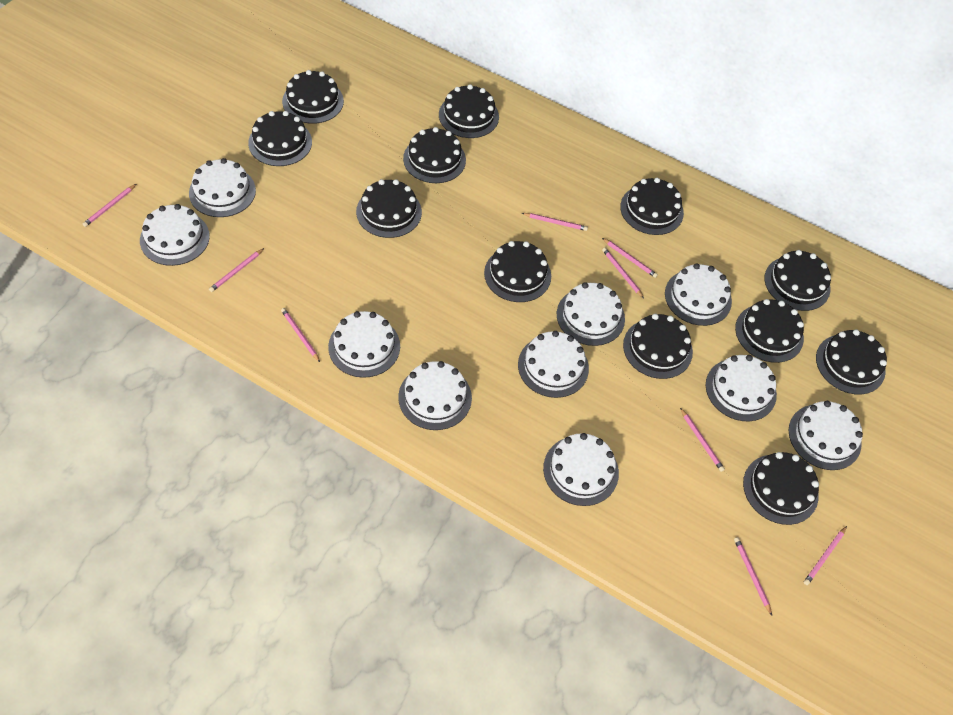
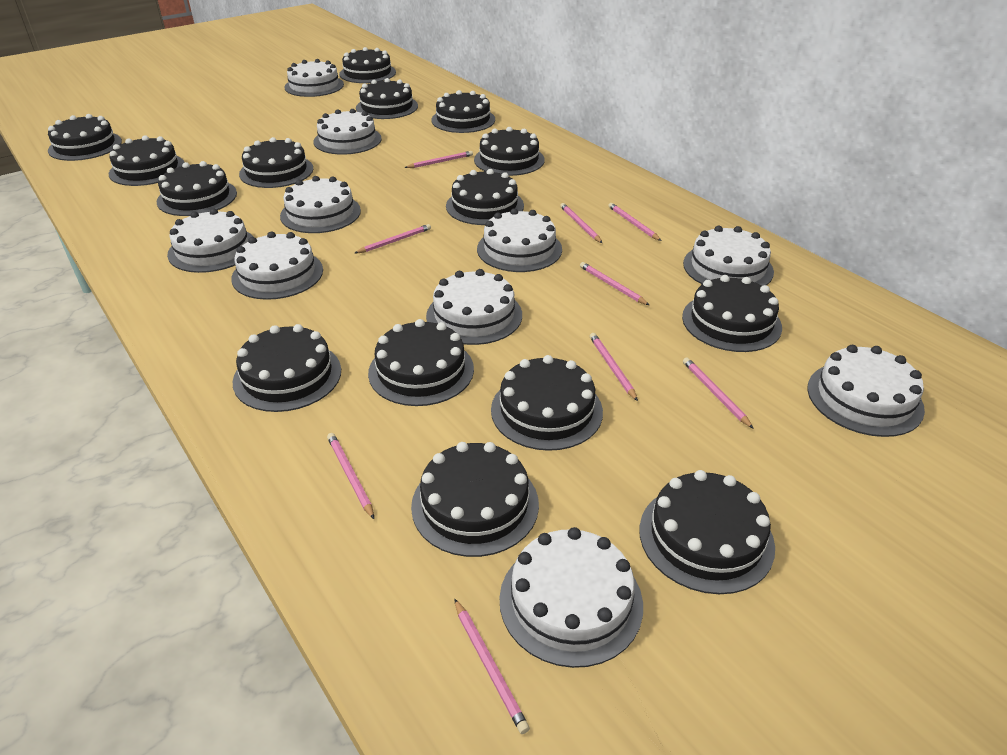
black cake: [248,111,312,166] [282,70,344,124] [356,179,422,238] [403,127,466,183] [439,84,499,138] [484,241,551,302] [620,178,684,235] [623,314,693,379] [735,299,804,363] [743,452,819,525] [765,250,831,311] [816,329,887,394] = 12 -> [48,114,122,161] [109,136,185,186] [157,161,237,216] [233,324,341,412] [239,137,313,188] [339,47,396,83] [356,78,418,119] [368,319,474,406] [411,442,539,557] [431,90,495,133] [446,169,524,225] [474,127,545,176] [491,355,603,451] [639,470,775,594] [682,275,782,352] = 15

